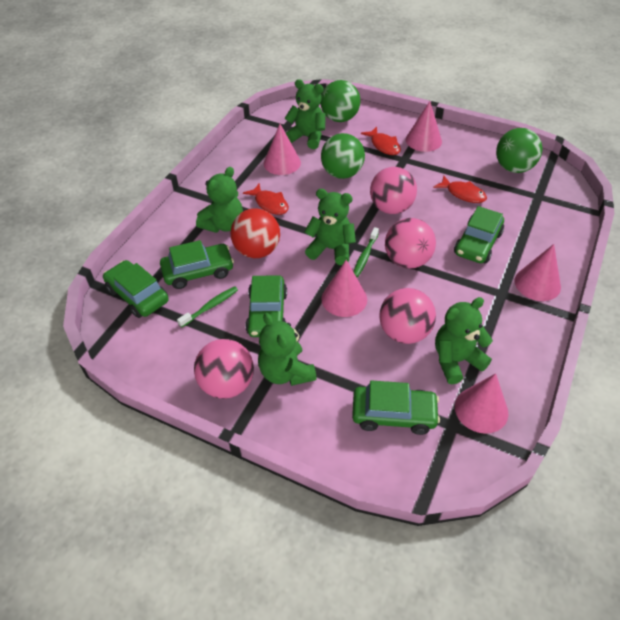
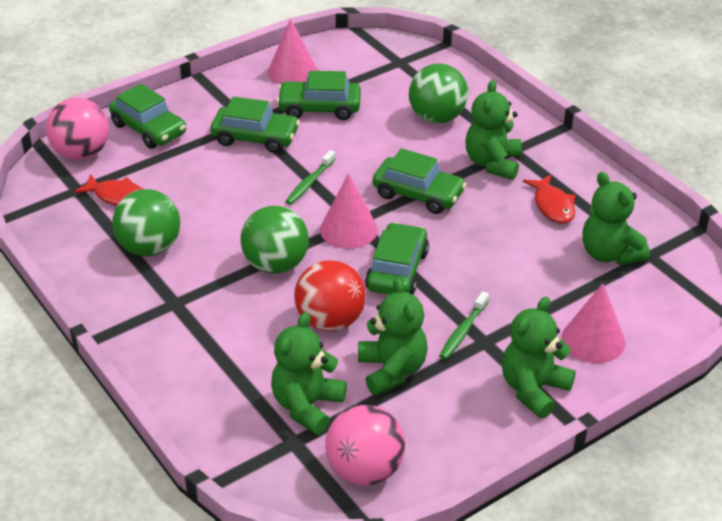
pink ball: [194,339,254,399] [370,167,417,214] [379,288,436,344] [385,218,436,268] = 4 -> [46,98,109,160] [325,405,405,485] = 2
pink cone: [264,124,301,175] [321,260,367,317] [406,101,442,152] [455,373,508,434] [515,244,561,301] = 5 -> [268,18,318,84] [320,173,378,249] [562,283,625,363] = 3
red fish: [243,184,289,215] [361,127,401,155] [433,176,487,203] = 3 -> [74,174,144,206] [523,175,575,224] = 2

